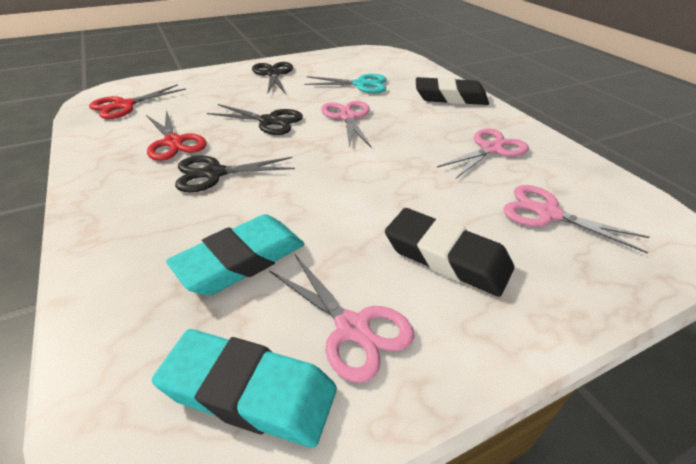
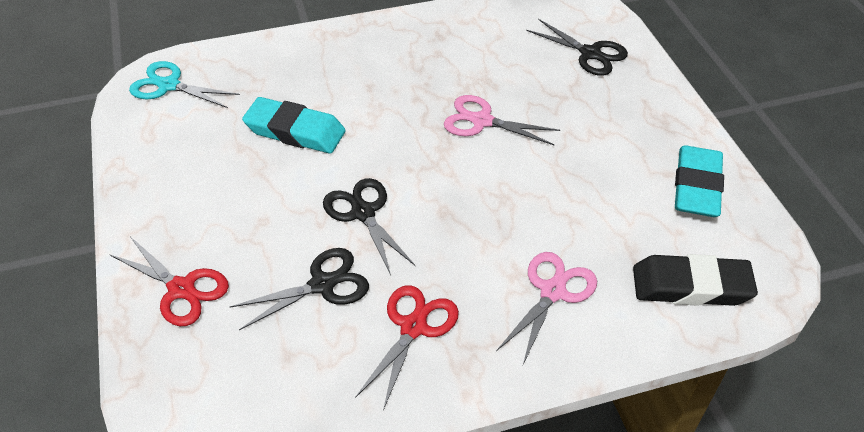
black eraser: [385,208,514,297] [416,77,489,105] = 2 -> [633,254,758,306] = 1
pink scissors: [269,255,415,383] [321,101,371,148] [437,129,529,179] [503,185,650,254] = 4 -> [444,95,560,145] [496,252,597,365] = 2

